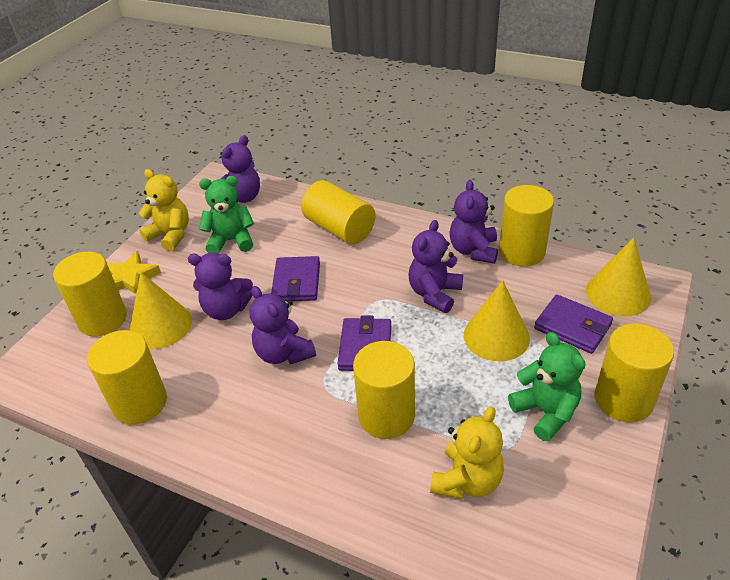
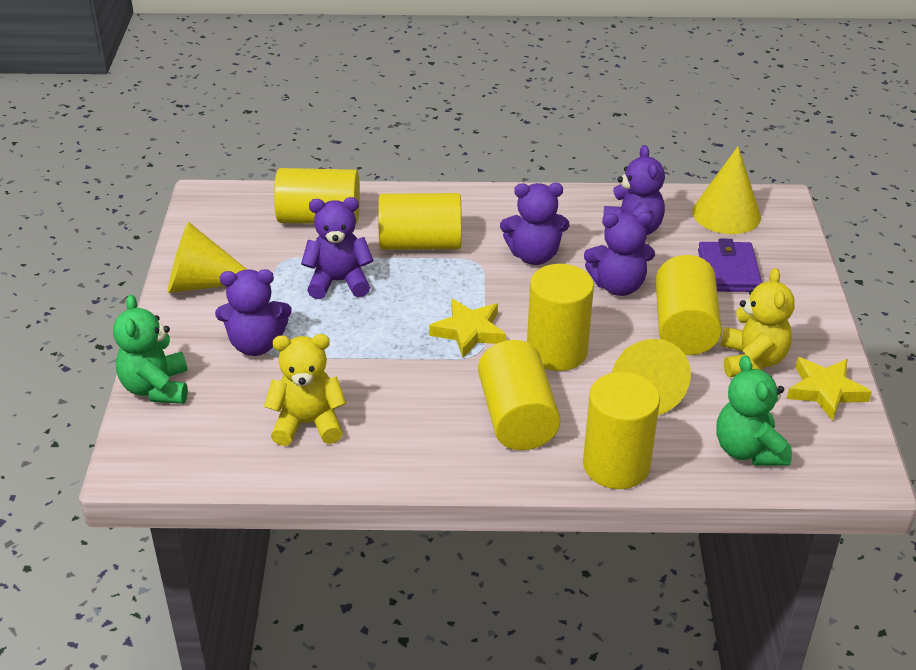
purple wallet: [271,256,320,301] [337,315,391,371] [534,294,613,354] = 3 -> [698,239,762,292] = 1
yellow star: [107,251,161,294] = 1 -> [429,299,506,358] [787,357,872,421] = 2

